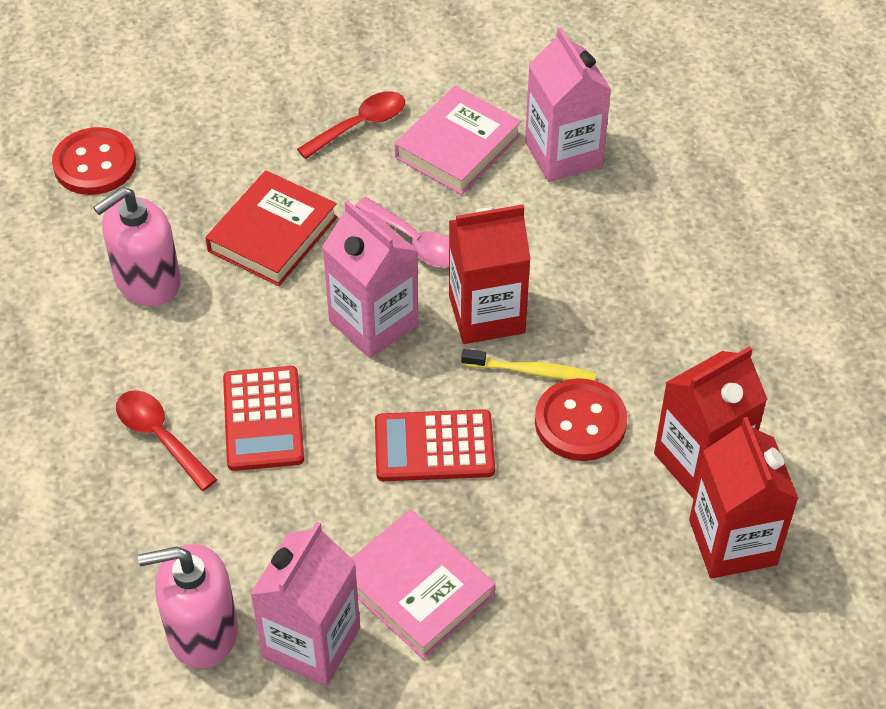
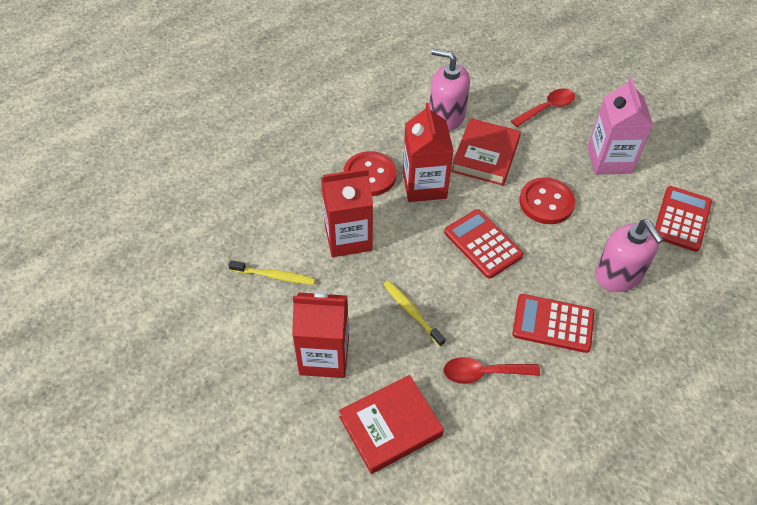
pink book: [352,509,495,659] [395,86,522,195] = 2 -> none = 0
pink carton: [250,522,360,686] [322,200,418,358] [525,27,611,182] = 3 -> [588,77,653,175] = 1
pink spoon: [355,197,449,268] = 1 -> none = 0
red book: [206,171,338,286] = 1 -> [339,375,444,474] [451,118,521,186] = 2
red calculator: [223,366,304,471] [375,409,495,481] = 2 -> [444,209,523,279] [512,294,594,353] [655,186,712,252] = 3
yellow toothbrush: [461,349,596,381] = 1 -> [229,260,315,285] [383,280,446,347] = 2

